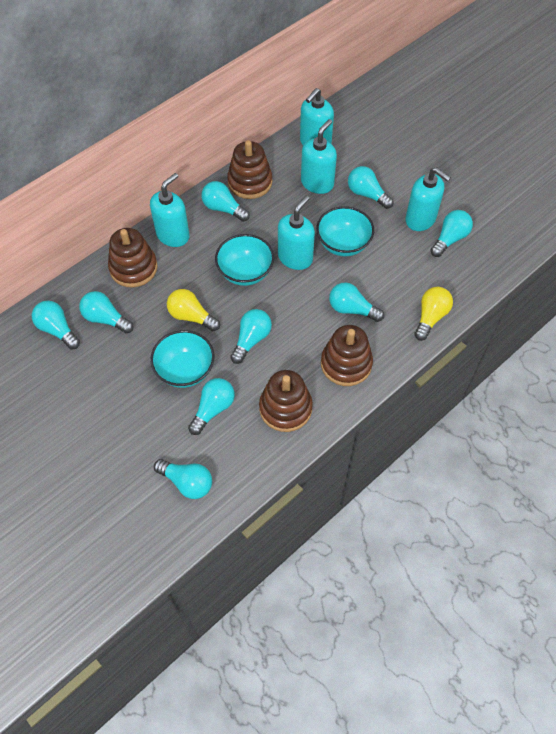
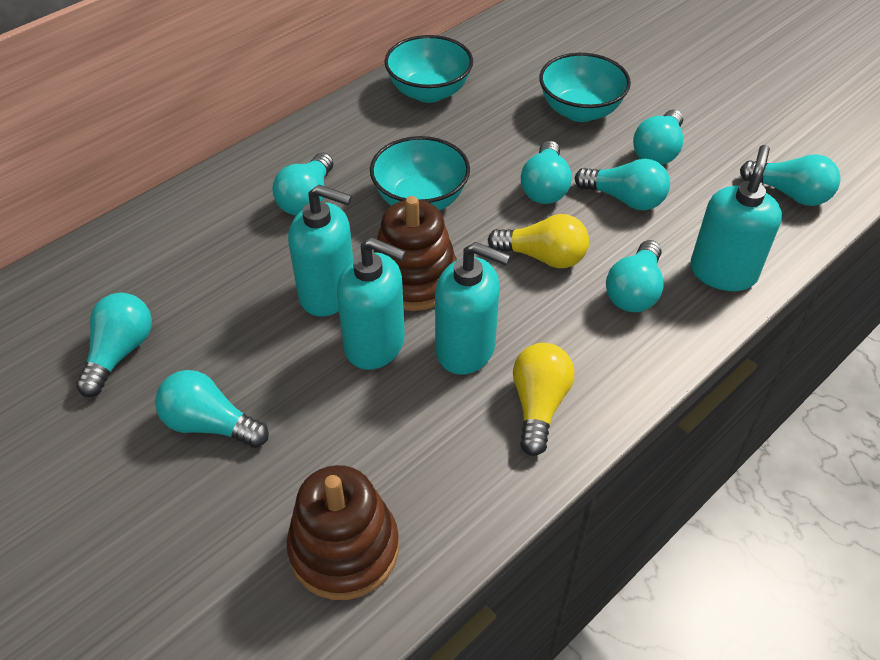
brown stacking toy: [108,228,158,288] [227,140,272,199] [259,370,313,432] [321,325,373,386] = 4 -> [287,465,399,600] [373,196,457,311] = 2
turquoise light bulb: [32,301,80,350] [79,291,134,334] [154,459,212,499] [188,378,235,435] [201,181,250,222] [230,309,272,364] [329,282,384,322] [348,166,393,209] [430,210,473,257] = 9 -> [76,293,152,397] [155,370,269,448] [272,153,333,215] [521,141,572,204] [575,159,670,211] [606,240,664,312] [633,110,683,165] [740,154,841,206] = 8
turquoise soap dispenser: [150,173,189,247] [278,196,315,270] [300,88,334,145] [301,119,337,194] [405,167,451,231] = 5 -> [288,185,353,317] [337,237,406,370] [435,242,510,375] [690,145,782,291] = 4

